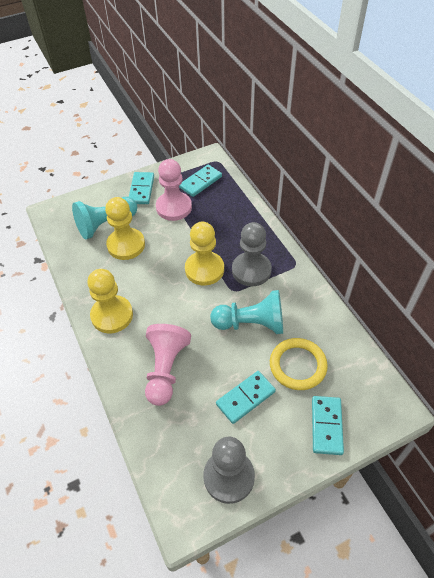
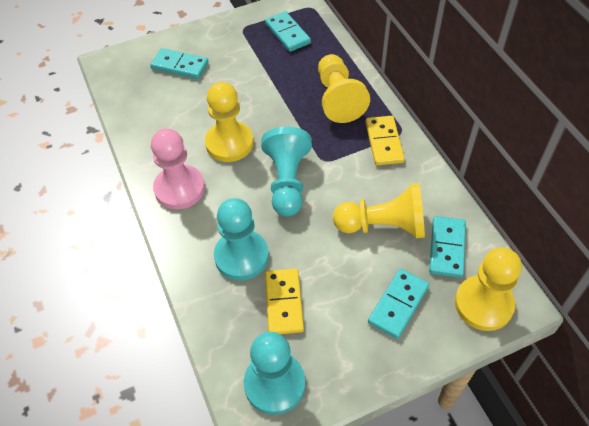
grey pawn: [203,437,255,504] [232,222,272,286] = 2 -> none = 0
pink pawn: [145,324,191,406] [156,159,192,221] = 2 -> [151,128,205,210] = 1
turquoise pawn: [72,197,137,239] [210,290,283,334] = 2 -> [214,198,269,281] [243,332,305,415] [261,127,312,217] = 3
yellow domino: none = 0 -> [265,268,304,334] [365,116,405,165] = 2
yellow pawn: [87,269,133,333] [105,197,145,260] [185,222,224,285] = 3 -> [205,82,254,162] [318,54,370,123] [333,183,425,238] [455,247,522,331] = 4
yellow ring: [270,338,328,390] = 1 -> none = 0

